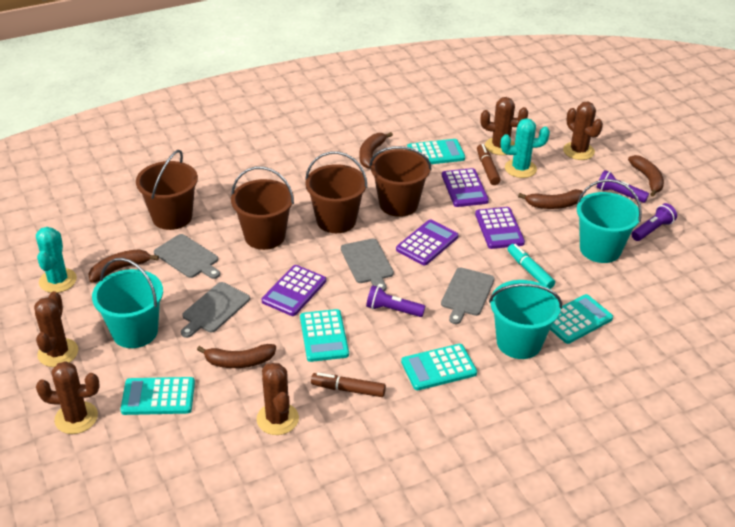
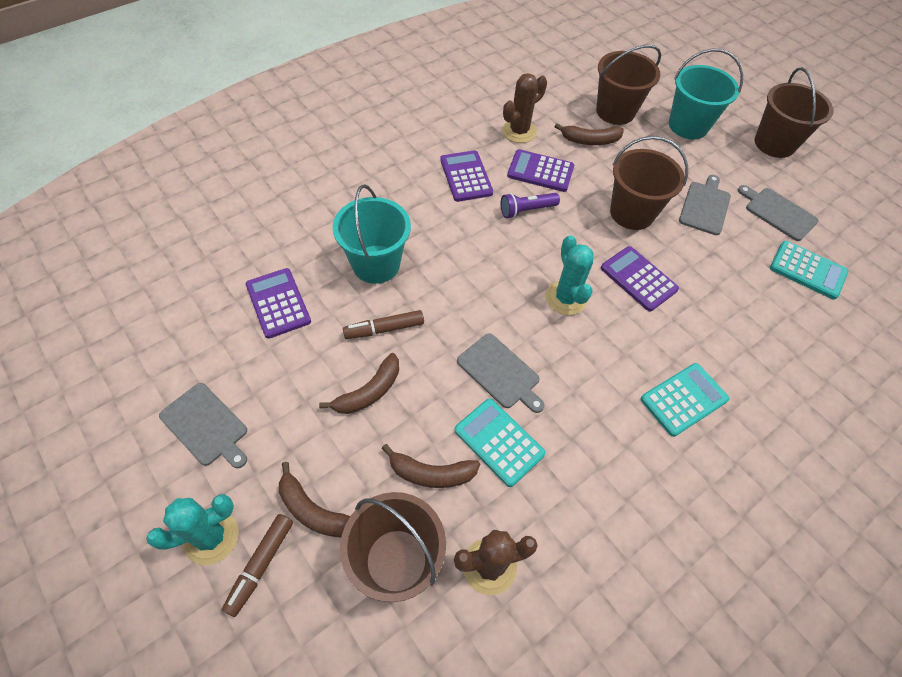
brown banana: [88,249,159,283] [197,344,276,368] [359,132,393,168] [518,189,583,209] [628,155,664,197] = 5 -> [279,462,350,537] [319,353,399,414] [382,444,480,488] [554,123,624,145] = 4
brown cactus: [34,291,78,367] [36,361,100,434] [256,363,299,435] [480,97,528,155] [563,102,603,160] = 5 -> [454,530,538,595] [502,73,547,143] = 2
purple flashlight: [366,285,425,317] [597,170,649,203] [632,203,677,241] = 3 -> [500,193,560,218] = 1
turquoise bucket: [92,258,163,348] [489,280,562,359] [577,179,642,263] = 3 -> [333,184,411,284] [669,49,743,139] = 2
turquoise calculator: [121,377,195,415] [300,309,349,362] [401,344,477,390] [407,139,465,164] [550,294,613,344] = 5 -> [454,398,546,487] [641,363,730,437] [770,241,848,300] = 3
turquoise marker: [508,244,555,289] = 1 -> none = 0

